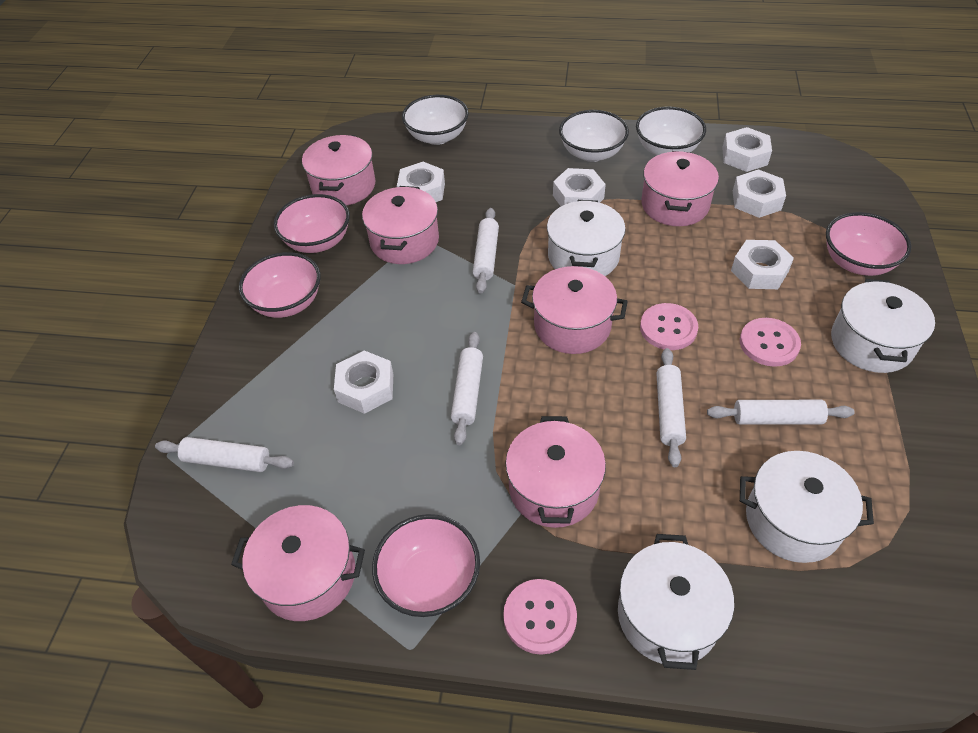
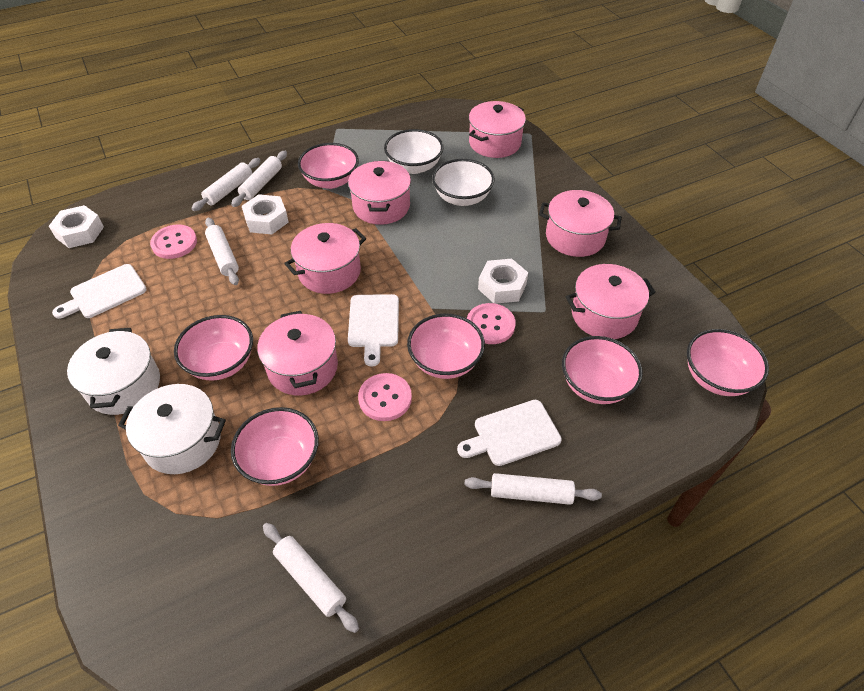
pink bowl: [239,252,321,318] [274,194,350,253] [372,514,480,617] [826,212,911,276] = 4 -> [174,315,253,381] [231,407,319,486] [298,143,359,189] [407,313,485,379] [562,336,643,404] [687,329,769,396] = 6
white bowl: [402,95,469,145] [559,110,629,162] [636,107,706,155] = 3 -> [384,129,444,174] [432,159,495,206] = 2
white cutting board: none = 0 -> [52,264,147,319] [348,294,399,367] [457,400,562,466] = 3
white nut: [334,351,393,414] [397,162,445,202] [553,168,606,206] [722,127,772,172] [731,240,794,289] [733,169,786,218] = 6 -> [49,205,104,248] [242,194,289,235] [478,259,528,304] = 3
white pot: [547,200,626,276] [618,534,734,670] [740,451,874,563] [831,279,935,373] = 4 -> [67,328,160,415] [118,384,226,474] = 2

